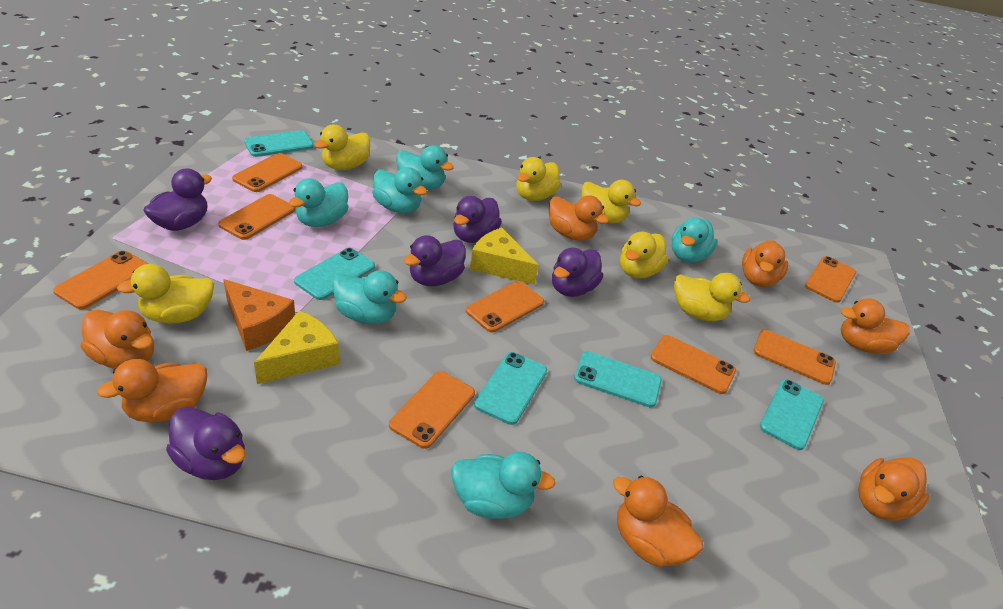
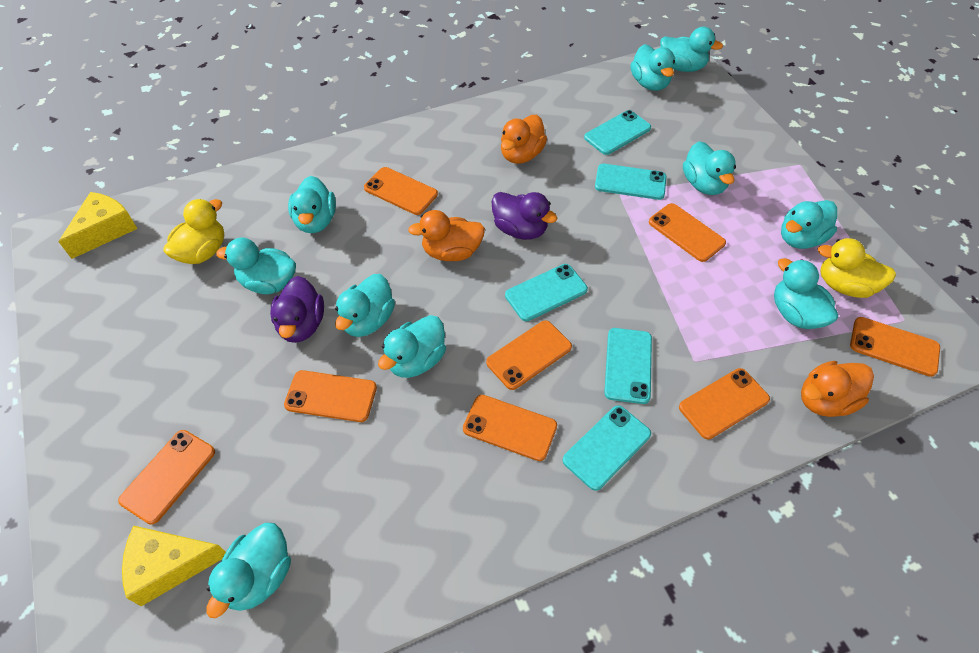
orange cheese: [223,279,295,351] = 1 -> none = 0
orange duck: [80,310,154,369] [97,359,207,423] [549,195,609,241] [613,476,703,567] [742,240,788,287] [841,298,910,354] [858,457,929,521] = 7 -> [408,210,485,261] [501,115,547,164] [801,361,874,417] = 3
purple duck: [143,168,212,231] [166,407,245,480] [404,235,466,286] [453,196,502,243] [552,248,603,297] = 5 -> [270,276,324,343] [491,192,557,240] = 2
turquoise duck: [289,178,348,227] [332,270,407,324] [372,167,427,213] [396,145,454,190] [451,452,556,519] [672,217,717,263] = 6 -> [206,523,291,618] [216,238,296,294] [288,176,336,233] [335,274,395,337] [378,315,446,378] [630,44,675,91] [660,27,723,72] [683,141,736,195] [774,258,838,329] [781,200,837,249] = 10
yellow duck: [117,264,214,324] [314,125,370,170] [517,157,561,201] [582,180,641,223] [620,231,669,279] [674,273,750,321] = 6 -> [164,199,224,264] [818,238,896,298] = 2

